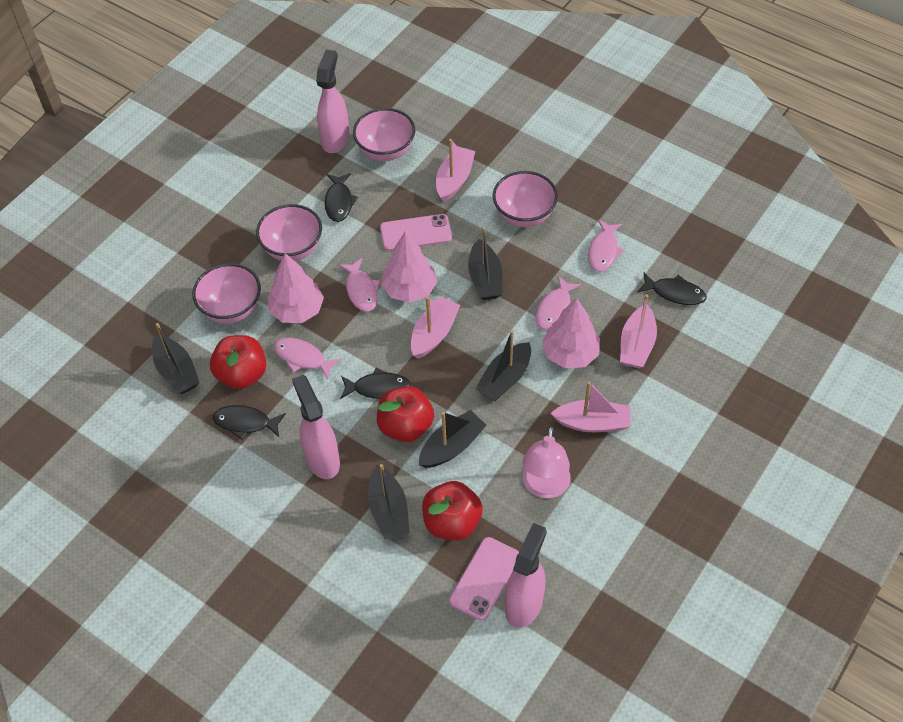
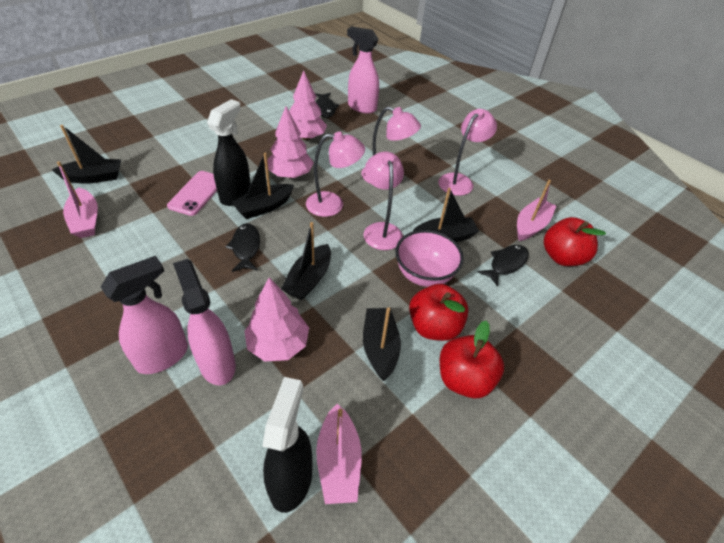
black fish: [213,405,286,440] [325,173,358,222] [340,368,411,399] [637,273,707,305] = 4 -> [225,223,260,272] [315,93,339,118] [478,245,529,287] = 3
black spray bottle: none = 0 -> [207,99,251,206] [262,377,312,513] = 2
pink boat: [411,297,460,359] [436,139,475,202] [551,382,631,432] [620,295,657,368] = 4 -> [57,161,98,238] [316,404,362,504] [517,180,556,241] = 3
pink bowl: [192,263,261,324] [256,204,322,261] [353,108,415,161] [493,171,558,227] = 4 -> [395,230,464,287] = 1
pink fish: [274,338,341,379] [339,258,380,312] [536,276,581,330] [588,220,624,272] = 4 -> none = 0
pink lamp: [522,426,571,498] = 1 -> [306,132,365,217] [362,106,421,184] [364,152,404,250] [438,109,497,196] = 4
pink phone: [380,214,452,251] [449,537,519,620] = 2 -> [167,171,217,216] = 1

